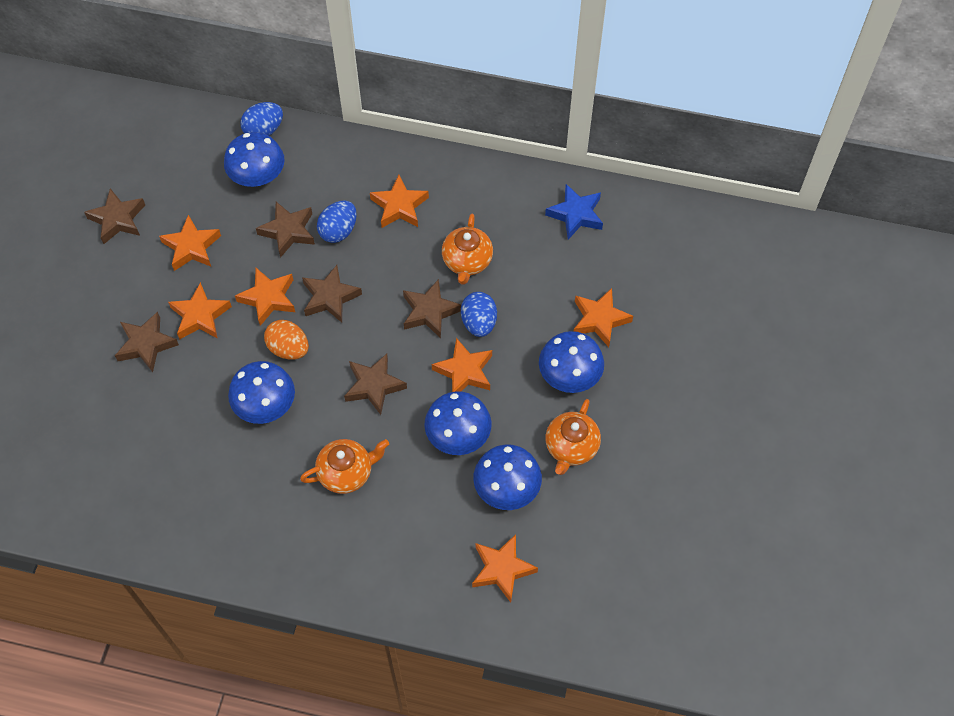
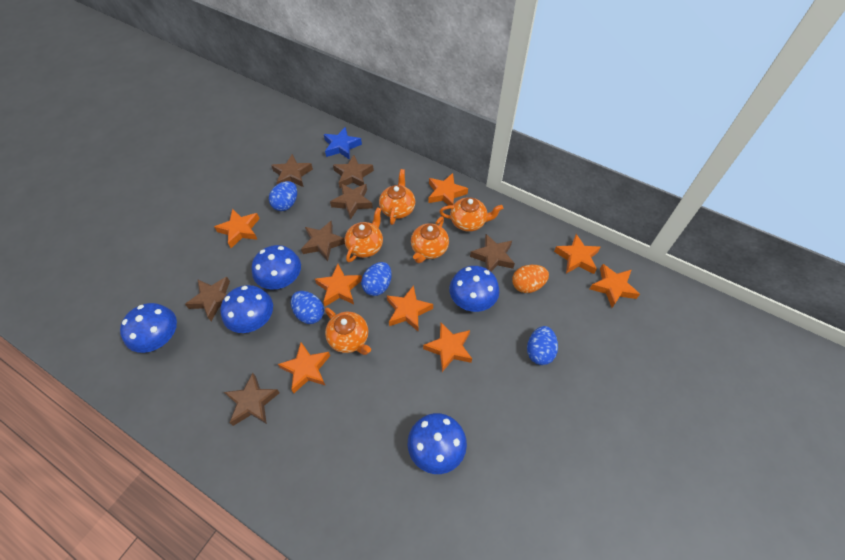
blue egg: [240,102,283,136] [317,200,357,243] [461,292,497,337] = 3 -> [269,181,297,211] [291,291,324,324] [361,262,392,296] [527,326,558,365] = 4
brown star: [84,188,145,244] [115,312,179,372] [256,202,315,258] [302,265,362,323] [344,354,407,415] [403,279,461,339] = 6 -> [185,277,230,321] [224,373,280,426] [271,154,313,187] [301,221,345,261] [330,183,373,220] [333,155,374,188] [470,234,515,271] = 7
orange star: [159,215,221,271] [168,282,232,339] [235,268,295,326] [370,175,429,228] [432,338,492,392] [472,534,538,602] [574,288,633,347] = 7 -> [214,209,260,248] [278,342,330,393] [315,264,362,306] [387,285,433,331] [423,323,472,372] [428,173,468,205] [554,234,601,274] [590,264,640,308] = 8
orange teapot: [300,439,389,494] [442,213,493,285] [545,399,601,475] = 3 -> [325,307,371,355] [345,207,383,262] [379,169,415,225] [411,217,449,263] [439,197,503,232] = 5

